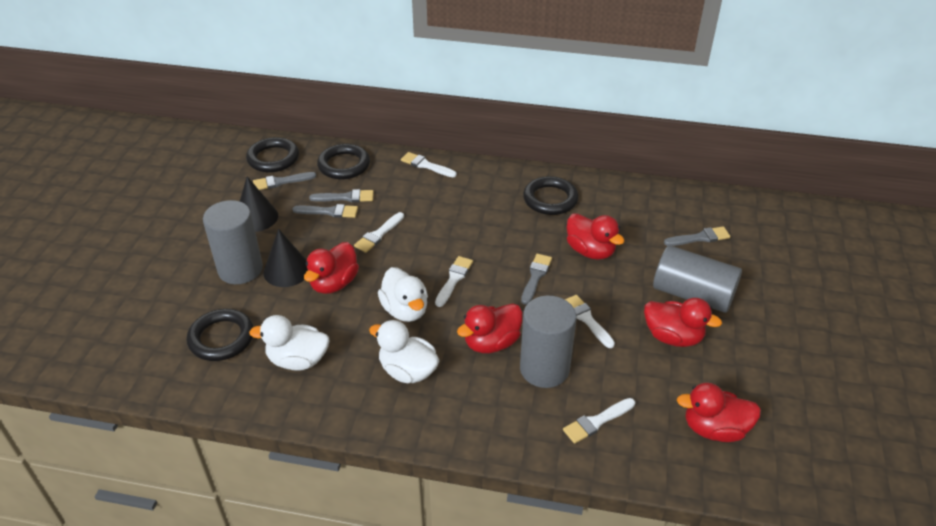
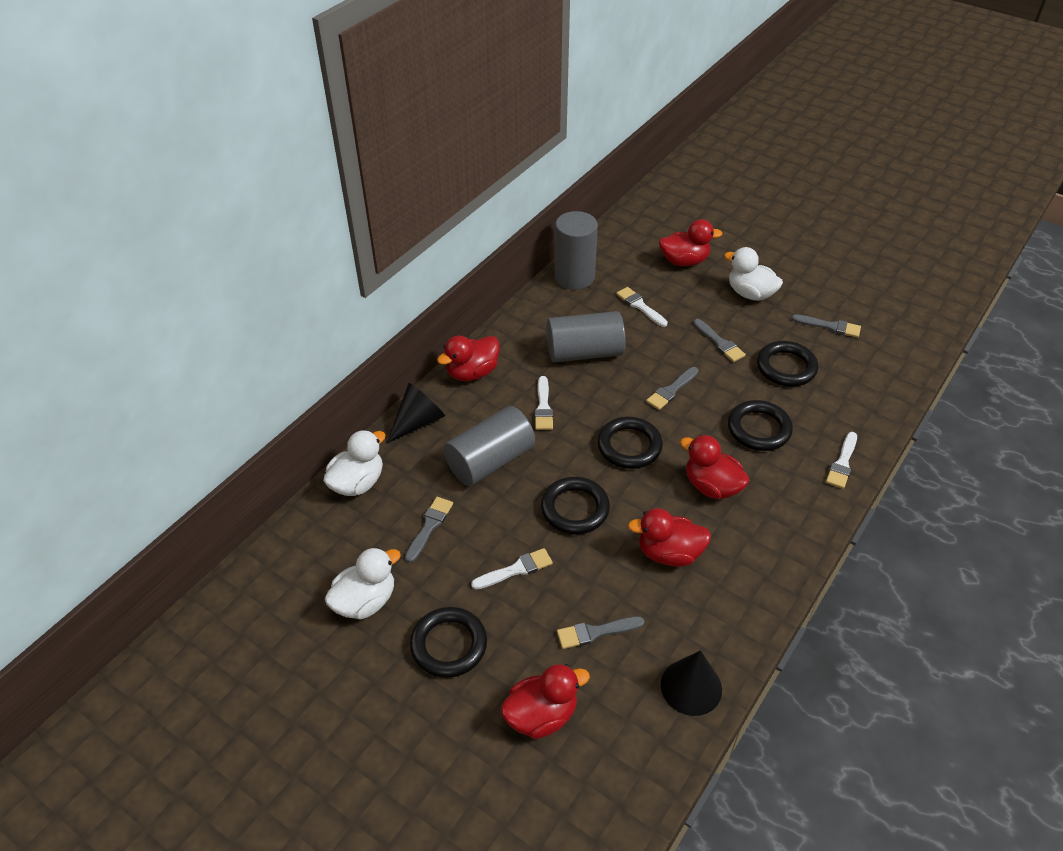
black ring: [187,309,253,361] [246,137,299,172] [317,144,370,179] [523,176,579,215] = 4 -> [410,607,487,678] [541,477,610,534] [597,417,663,469] [728,400,793,451] [757,341,818,386] = 5
white brush: [354,212,404,253] [401,152,457,177] [435,256,473,307] [563,398,635,444] [565,295,615,348] = 5 -> [471,548,553,590] [535,376,553,430] [616,287,668,327] [826,432,857,489] = 4

